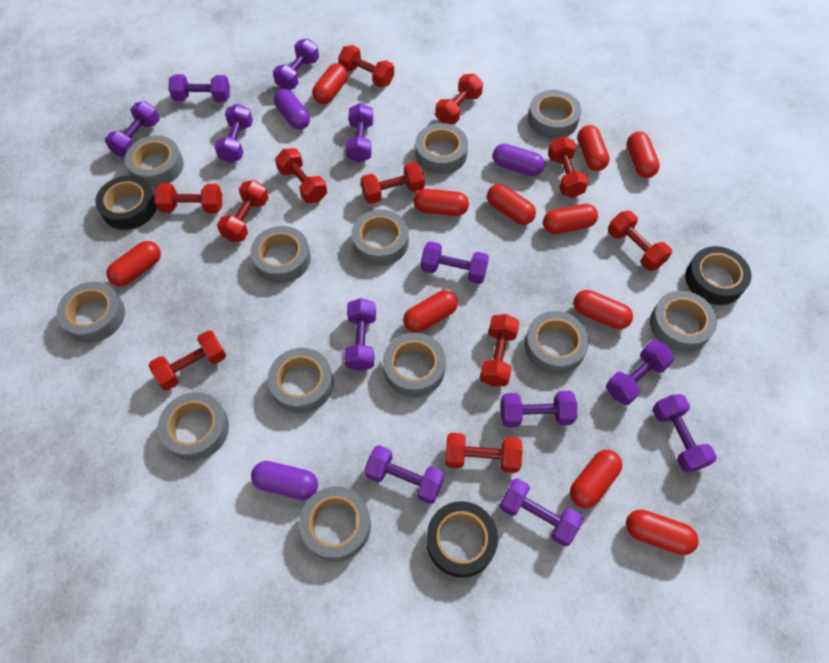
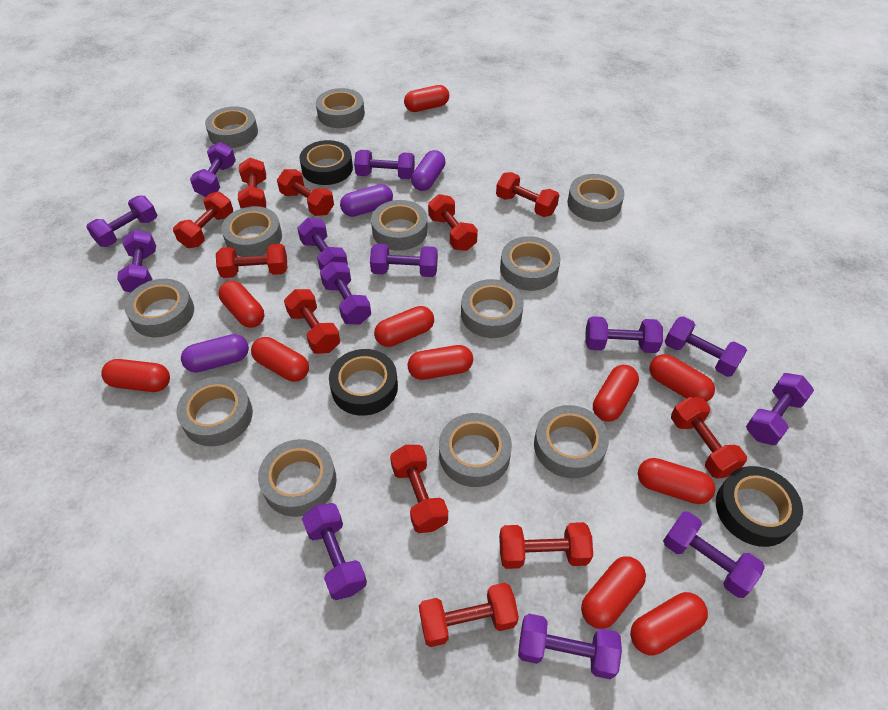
purple dumbbell: [105,101,160,157] [169,74,230,102] [214,104,253,163] [273,38,319,90] [344,298,376,371] [346,103,373,163] [364,445,444,504] [421,241,489,284] [499,478,583,546] [501,391,577,427] [606,340,675,405] [653,394,717,473] = 12 -> [86,195,157,247] [117,230,156,292] [190,142,236,197] [297,218,348,270] [302,503,367,600] [320,261,371,324] [354,150,415,179] [370,244,438,277] [518,614,622,679] [585,316,663,353] [663,511,765,598] [665,316,747,377] [746,373,814,445] = 13

